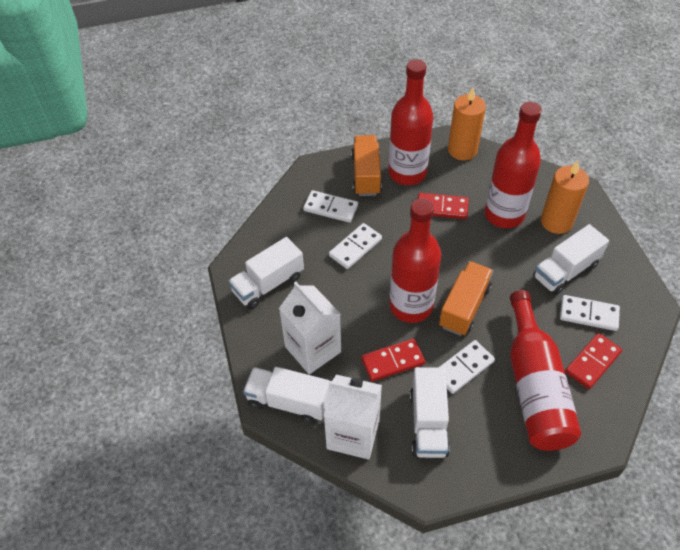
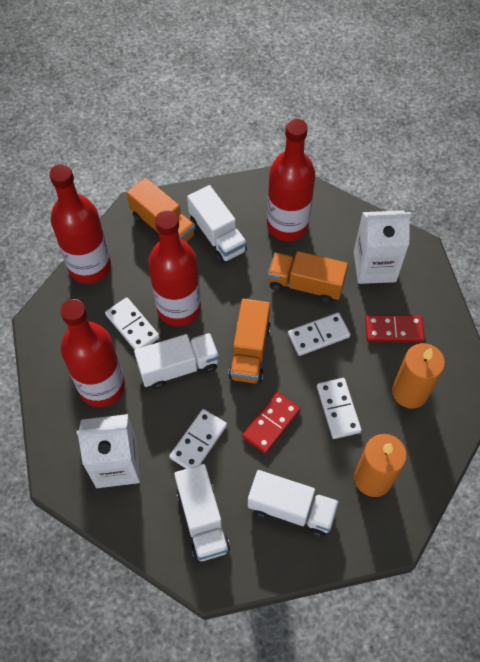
orange truck: [351,135,382,196] [439,261,493,336] = 2 -> [127,178,196,242] [228,299,271,383] [268,251,348,303] = 3
red domino: [361,339,425,381] [418,193,469,219] [565,333,622,389] = 3 -> [242,392,300,454] [365,315,425,343] = 2

